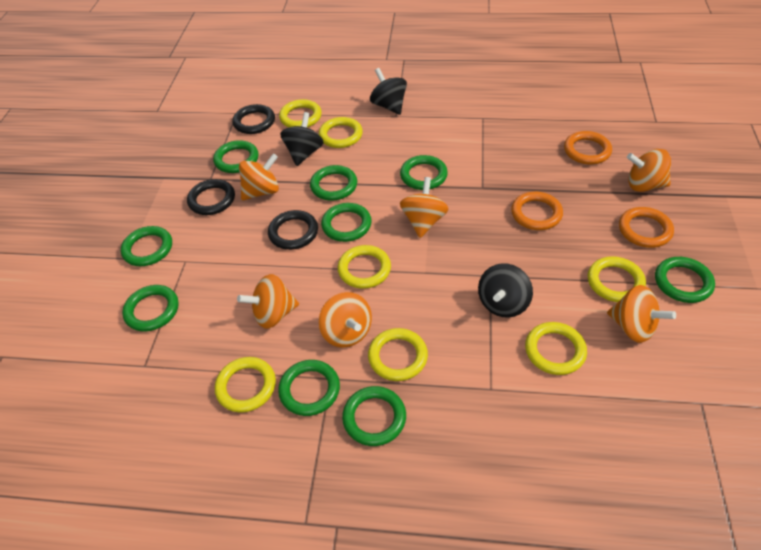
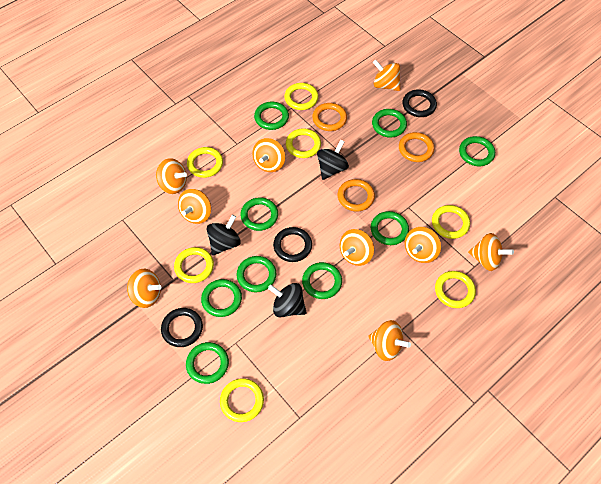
orange spinning top: [237,274,299,329] [239,153,279,200] [319,292,372,348] [400,177,448,238] [607,285,676,343] [627,149,671,192] = 6 -> [127,269,161,308] [156,158,187,194] [178,189,211,224] [252,138,285,172] [340,229,374,266] [368,320,411,361] [373,59,400,91] [404,227,441,263] [468,233,514,271] = 9

